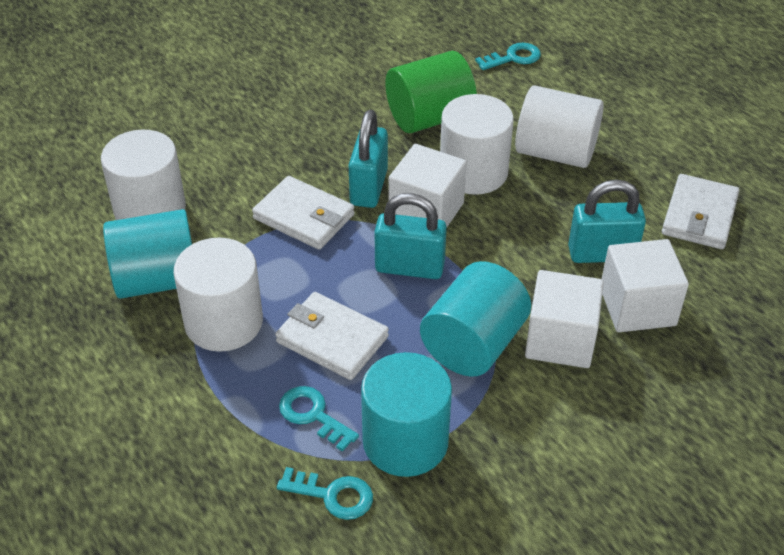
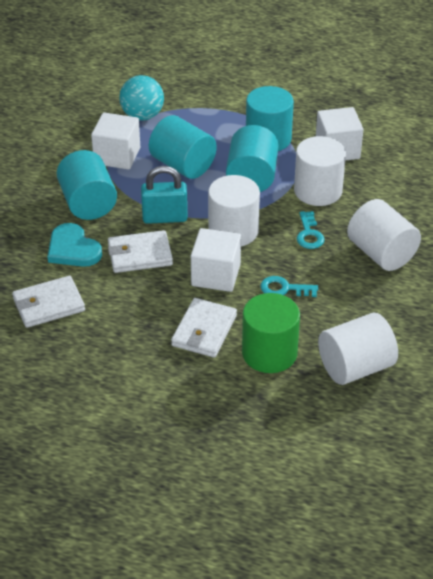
turquoise ball: none = 0 -> [119,75,164,121] = 1
turquoise cylinder: [103,209,192,299] [361,352,452,477] [420,261,531,377] = 3 -> [56,150,117,220] [149,115,217,179] [226,125,279,192] [246,86,294,151] = 4
turquoise heart: none = 0 -> [47,223,102,267] = 1
turquoise key: [277,467,373,520] [279,386,359,451] [475,43,541,70] = 3 -> [260,276,318,297] [297,211,325,249] = 2
turquoise padlock: [349,110,388,208] [374,193,447,279] [568,179,646,263] = 3 -> [141,166,188,224] = 1

